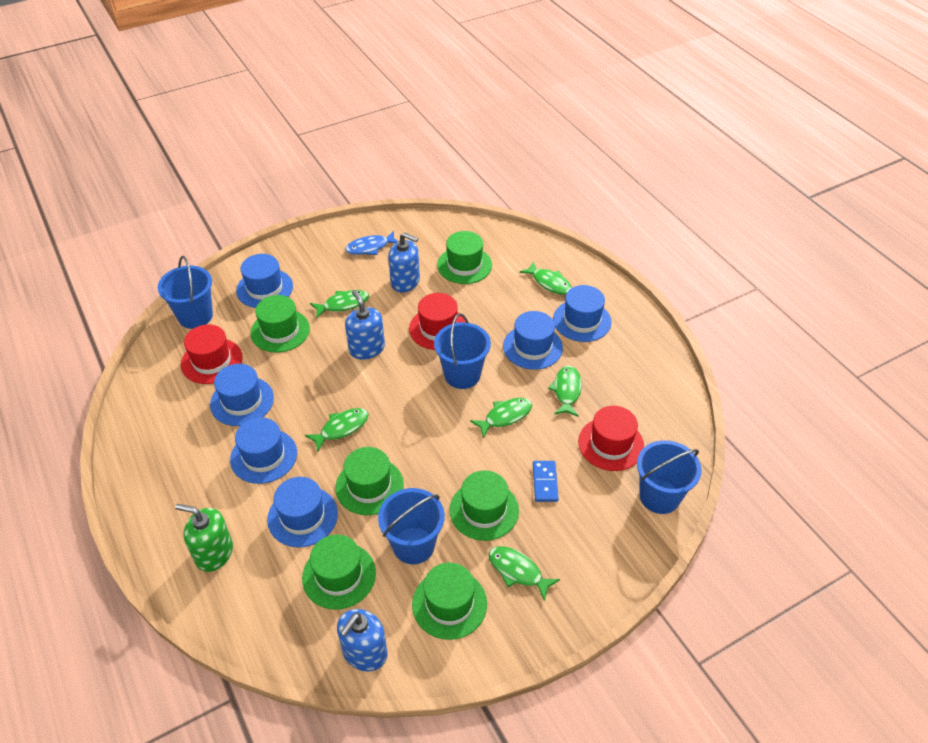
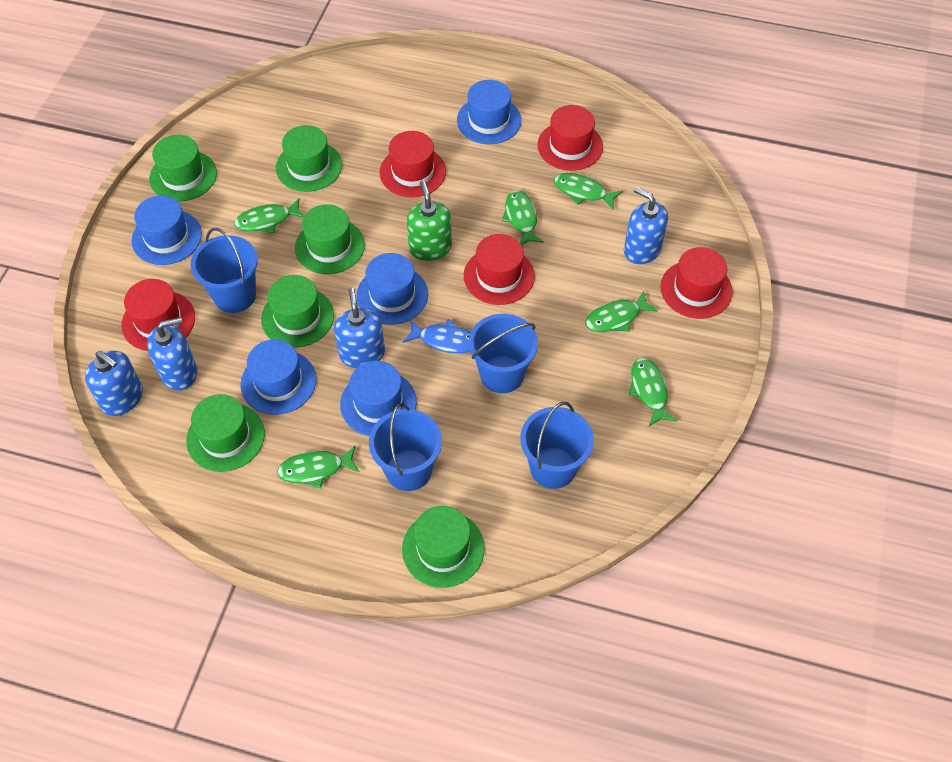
blue domino: [533,461,559,502] = 1 -> none = 0
blue hat: [210,364,274,426] [230,417,297,484] [236,254,293,308] [267,477,338,547] [503,311,563,370] [553,285,611,342] = 6 -> [132,196,202,265] [240,339,316,415] [340,360,417,436] [356,253,428,325] [457,80,521,144] = 5
blue soap dispenser: [337,609,388,671] [345,290,385,360] [388,232,420,292] = 3 -> [85,351,143,416] [147,317,197,391] [334,288,385,368] [624,187,668,264] = 4
red hat: [181,324,242,384] [409,293,466,350] [578,406,644,471] = 3 -> [122,279,195,351] [380,131,446,197] [464,234,535,305] [537,105,603,171] [660,247,733,319] = 5

